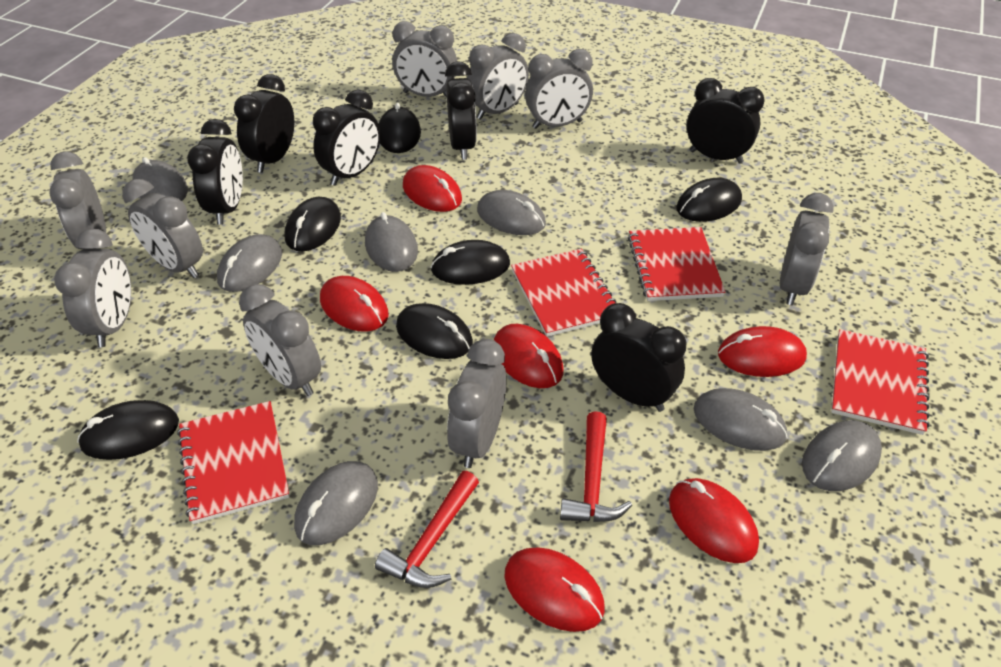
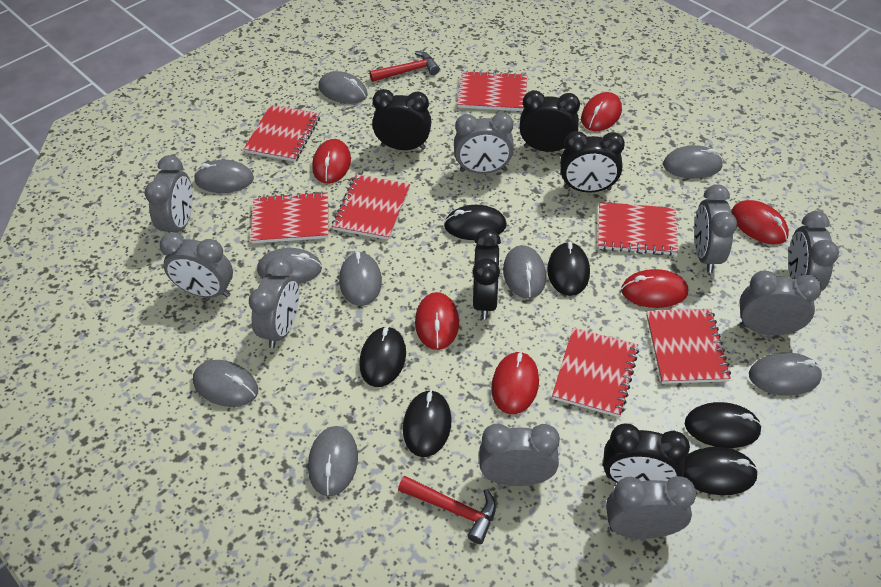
black clock: [187,119,243,225] [234,74,294,173] [313,89,380,186] [445,61,477,160] [591,303,686,412] [687,78,765,164] = 6 -> [372,89,431,150] [473,229,501,319] [519,90,580,152] [560,131,625,193] [603,424,690,483] = 5
grey mouse: [132,157,188,201] [217,235,282,292] [294,461,378,545] [365,212,418,272] [477,190,546,235] [694,388,788,451] [802,420,882,491] = 7 -> [193,360,258,407] [194,160,254,193] [257,248,322,284] [308,426,358,497] [318,71,367,104] [339,251,382,306] [503,245,546,299] [663,145,723,179] [749,352,822,395] = 9
red notebook: [177,401,290,524] [511,249,616,337] [628,227,725,301] [831,329,930,435] = 4 -> [244,105,320,162] [250,191,328,243] [332,174,410,240] [457,70,528,111] [552,328,639,417] [598,202,678,256] [646,309,731,384] = 7

